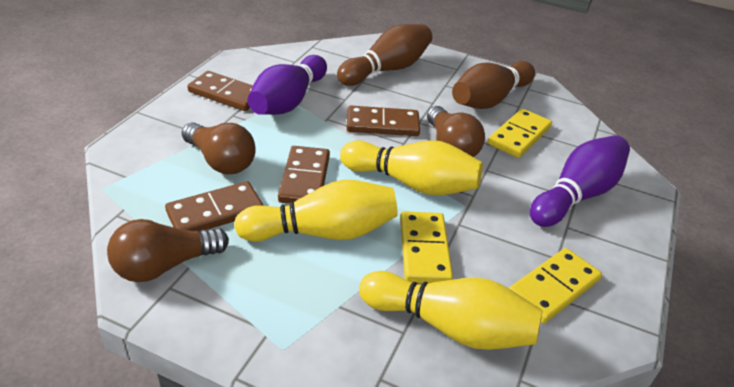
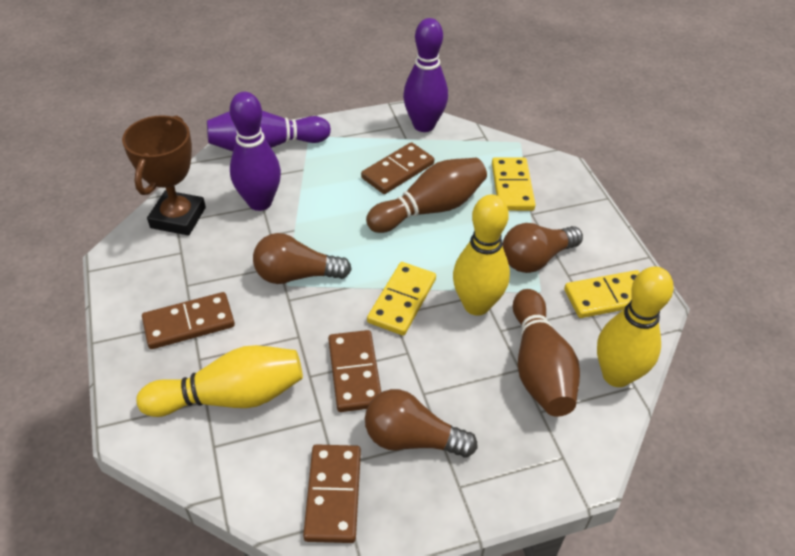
brown trophy: none = 0 -> [122,115,206,236] = 1
purple bowling pin: [248,55,327,115] [530,135,630,227] = 2 -> [207,110,331,151] [230,92,281,211] [403,18,448,132] = 3

